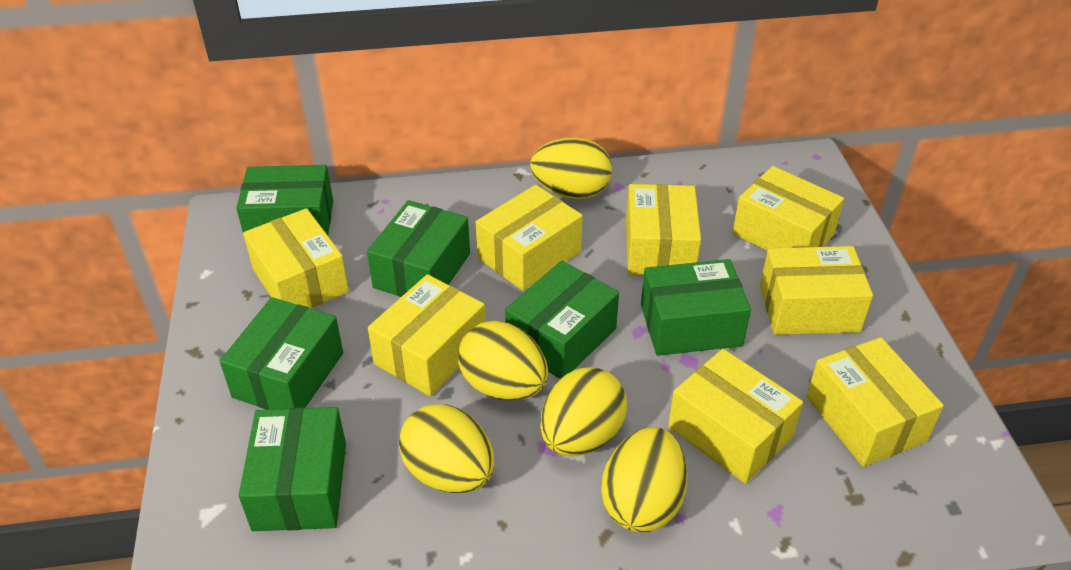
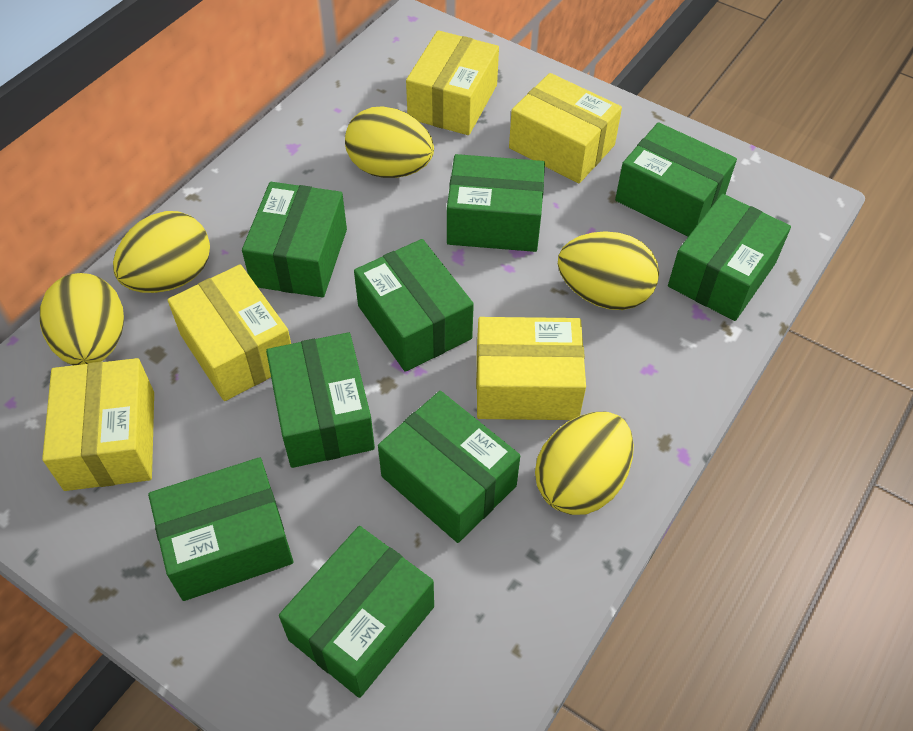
green box: [220,297,343,410] [236,165,333,235] [238,407,346,531] [367,200,470,297] [505,261,619,379] [641,259,751,356] = 6 -> [148,457,293,601] [242,182,347,298] [266,332,375,468] [279,526,434,698] [354,239,474,372] [378,391,520,543] [447,154,545,252] [615,122,737,236] [668,194,791,321] = 9
yellow box: [243,208,349,308] [368,274,485,396] [476,185,583,291] [626,184,701,275] [668,349,803,484] [732,166,844,251] [760,246,873,335] [806,337,944,467] = 8 -> [42,358,154,491] [168,265,291,401] [406,30,499,135] [476,317,586,420] [509,73,622,183] = 5

